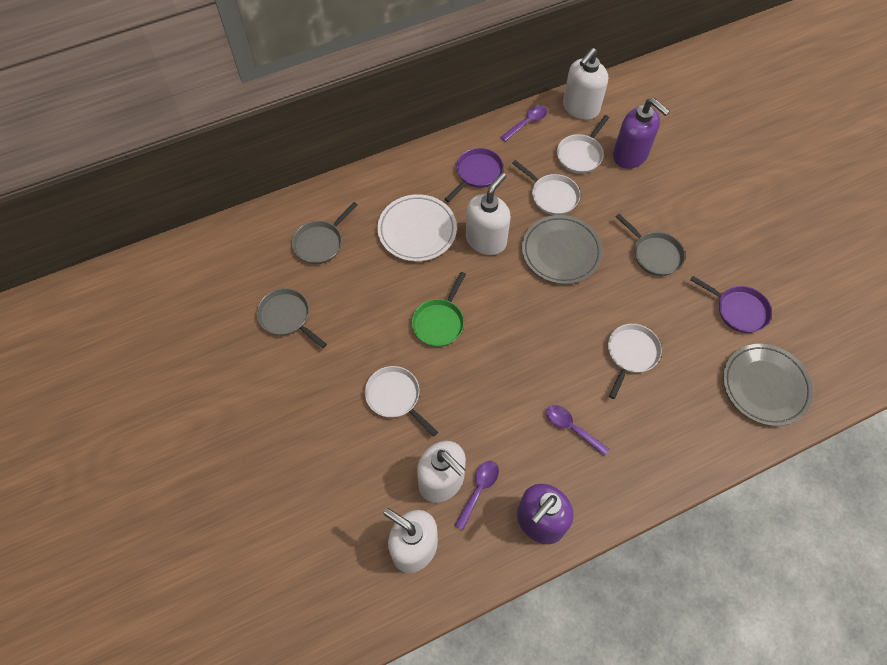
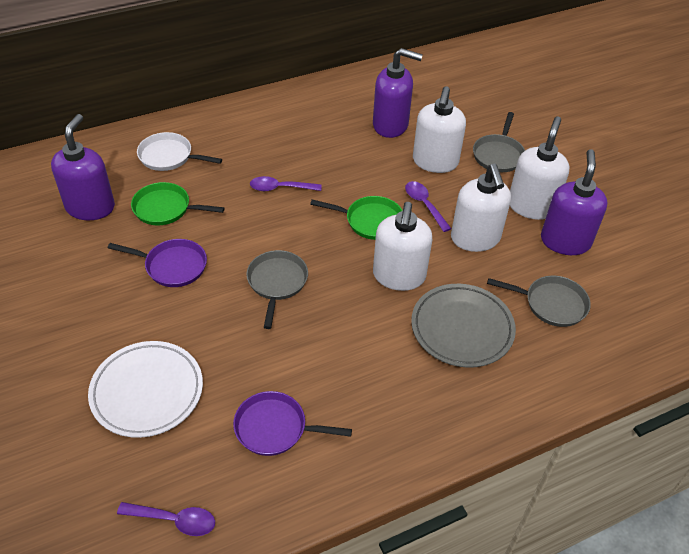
green pan: [412,272,466,347] = 1 -> [131,182,225,225] [310,196,403,240] = 2
grey plate: [522,215,603,284] [723,344,813,426] = 2 -> [411,284,516,368] = 1
purple soap dispenser: [517,484,573,544] [613,98,670,169] = 2 -> [51,114,115,220] [373,48,423,138] [541,149,608,255] = 3
white pan: [365,366,438,437] [512,160,580,215] [557,115,609,174] [608,324,662,399] = 4 -> [137,132,222,171] = 1

